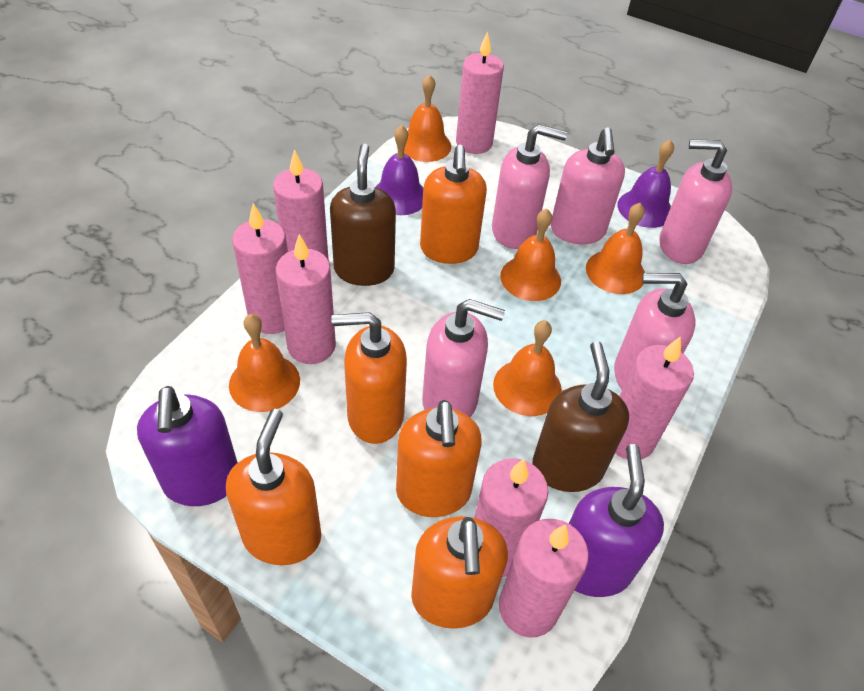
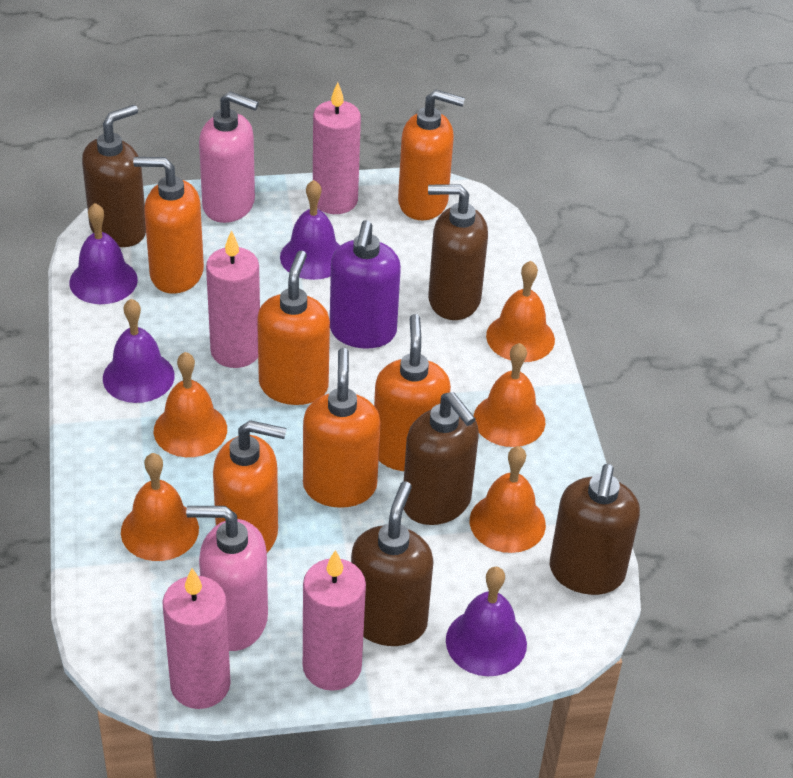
brown soap dispenser: [330,144,396,286] [533,341,629,492] = 2 -> [82,105,146,247] [351,481,434,646] [404,392,479,525] [428,184,488,320] [550,464,640,595] = 5
orange soap dispenser: [226,409,321,565] [331,312,407,444] [396,400,482,517] [411,516,508,629] [420,145,487,264] = 5 -> [133,157,204,294] [213,420,287,553] [257,251,330,405] [303,348,381,508] [374,314,451,471] [398,90,465,220] = 6
pink candle: [232,203,288,334] [273,149,329,261] [276,234,336,364] [456,32,504,154] [474,458,548,577] [499,519,589,638] [615,336,694,459] = 7 -> [162,568,231,709] [206,230,260,368] [303,550,366,691] [313,82,361,214] = 4
pink soap dispenser: [422,299,505,417] [492,124,567,249] [551,128,625,244] [614,273,696,389] [659,139,732,264] = 5 -> [186,506,268,651] [199,91,259,223] = 2
purple bell: [376,125,423,215] [618,139,674,228] = 2 -> [69,203,138,304] [103,299,175,403] [280,180,340,280] [446,567,527,676] = 4
purple soap dispenser: [137,386,238,506] [569,444,664,597] = 2 -> [330,220,401,349] = 1

